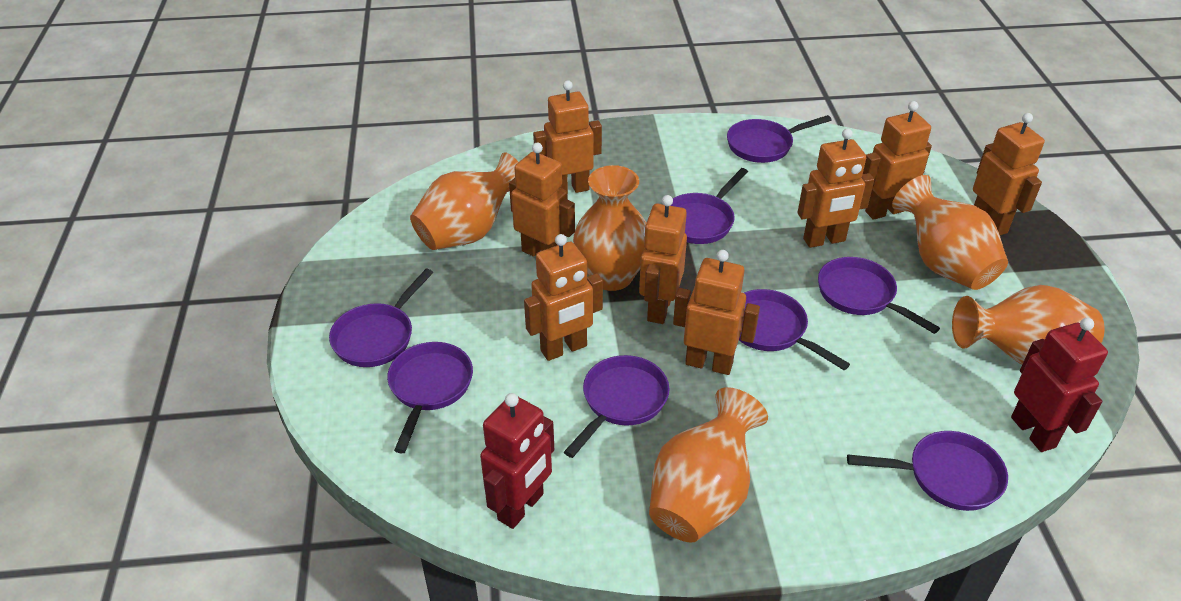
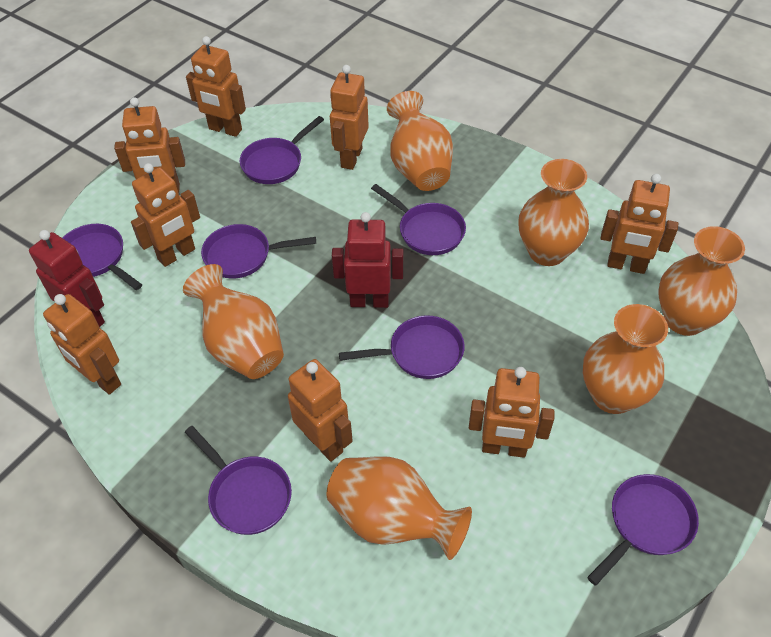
orange vase: [410,152,518,250] [573,165,647,291] [649,387,768,543] [892,175,1008,290] [952,285,1105,364] = 5 -> [183,264,284,379] [326,457,472,560] [387,91,453,191] [518,159,589,266] [583,304,668,414] [658,226,745,336] = 6
purple pan: [329,268,433,367] [387,342,473,453] [564,355,669,458] [670,168,748,244] [727,115,832,163] [739,289,850,370] [818,257,940,334] [847,431,1008,511] = 8 -> [63,224,142,290] [185,426,292,535] [201,224,316,279] [240,116,324,184] [339,315,465,379] [371,184,466,255] [587,474,699,586] = 7

